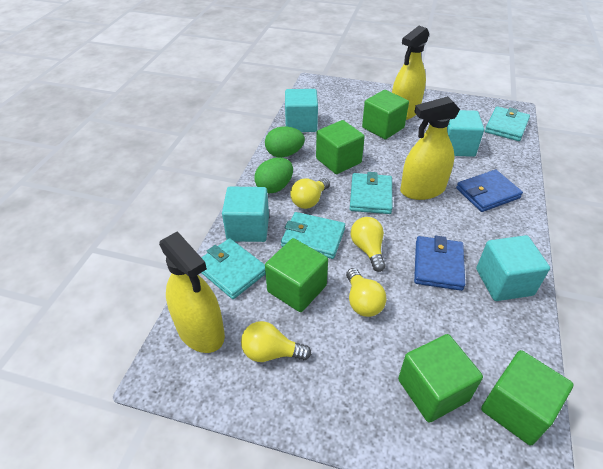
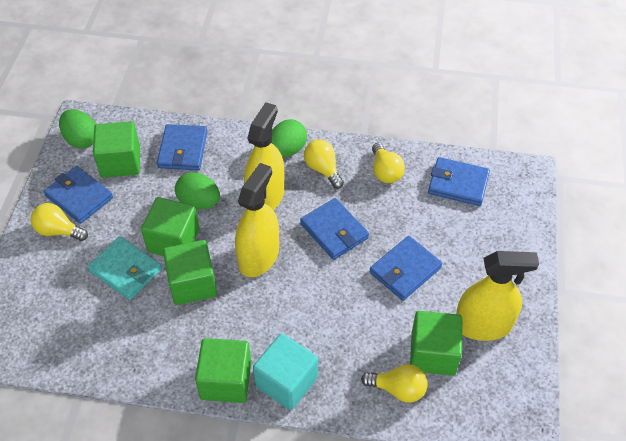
blue wallet: [414,236,465,291] [456,170,523,212] = 2 -> [44,166,113,224] [157,124,207,170] [300,198,369,260] [370,236,442,301] [428,157,490,206] = 5
green egg: [254,158,293,193] [265,126,305,157] = 2 -> [59,109,96,149] [175,172,220,210] [271,119,307,157] = 3
turquoise cube: [222,187,269,242] [285,89,318,132] [447,110,484,157] [476,235,550,301] = 4 -> [253,333,318,410] = 1
turquoise wallet: [201,238,266,299] [281,212,345,259] [350,172,392,214] [485,106,530,141] = 4 -> [87,236,162,300] = 1

